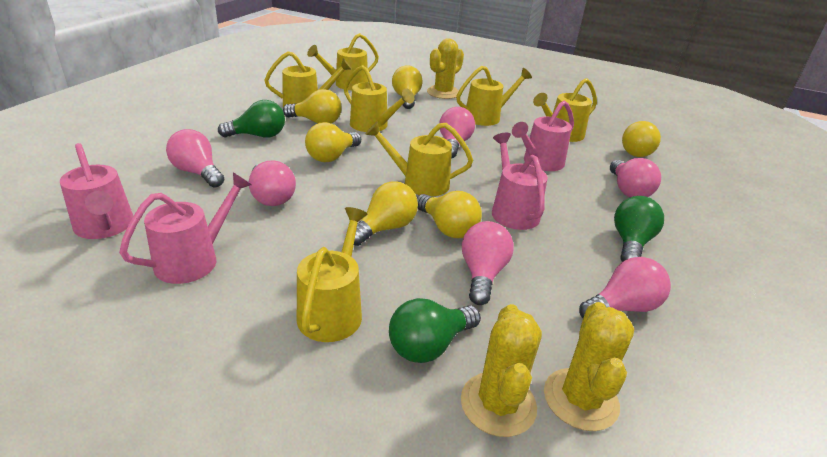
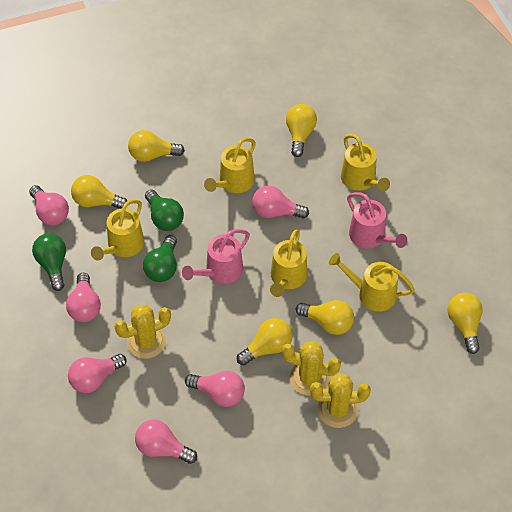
pink watering can: [60,143,133,239] [119,172,252,284] [492,133,548,230] [512,101,574,171] = 4 -> [182,229,250,284] [347,192,407,248] = 2
yellow watering can: [264,51,352,108] [297,207,368,342] [307,33,379,90] [344,65,414,132] [365,121,473,196] [456,66,532,126] [533,78,597,142] = 7 -> [91,199,144,261] [204,138,256,193] [270,229,308,297] [329,253,415,312] [341,134,390,191] = 5

